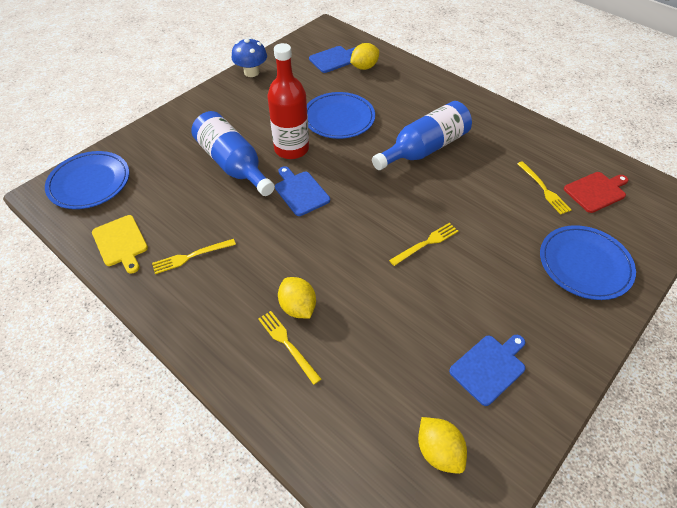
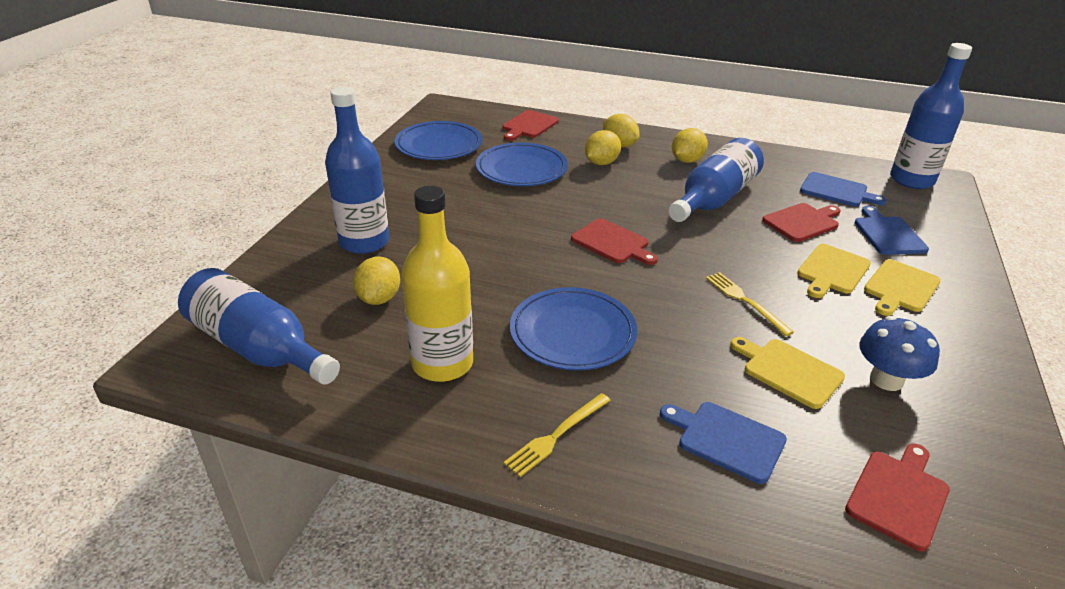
blue bottle: [191,111,275,196] [372,101,472,170] = 2 -> [178,268,340,385] [325,87,389,254] [668,138,764,222] [890,43,972,189] = 4
red bottle: [267,43,309,159] = 1 -> none = 0
red cutting board: [564,172,628,213] = 1 -> [502,110,559,141] [571,218,658,265] [762,203,841,242] [845,443,950,552] = 4
yellow bottle: none = 0 -> [401,186,473,382] = 1
yellow cutting board: [92,215,148,274] = 1 -> [730,337,845,409] [797,244,871,298] [864,259,941,316] = 3
yellow fork: [152,239,236,274] [258,311,321,385] [389,223,458,266] [517,161,571,214] = 4 -> [504,393,611,477] [706,272,794,336] = 2
yellow lemon: [278,277,316,319] [350,43,379,70] [418,417,467,474] = 3 -> [353,256,400,305] [585,130,621,165] [603,114,639,148] [672,128,708,163] = 4

